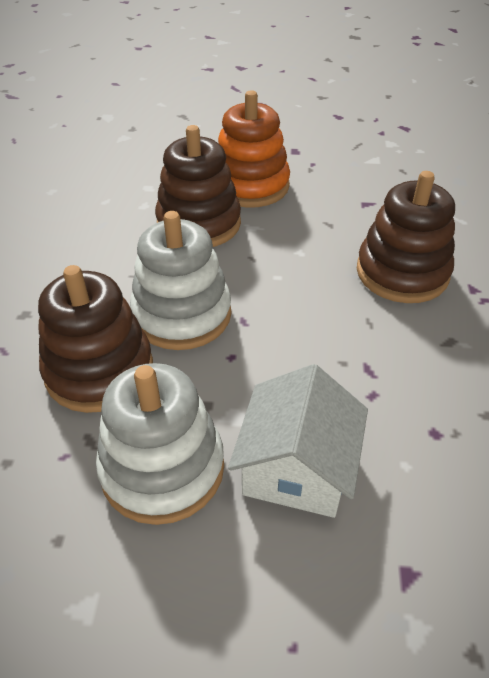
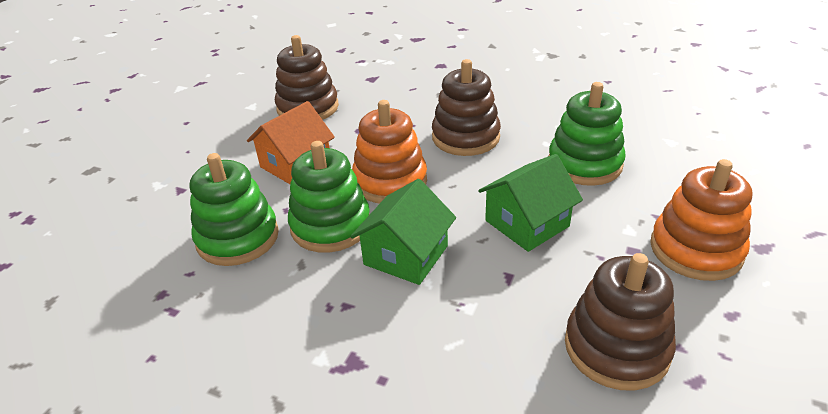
green house: none = 0 -> [350,179,456,285] [478,154,583,252] = 2
green stacking toy: none = 0 -> [190,153,279,266] [288,141,370,253] [549,82,626,186] = 3
orange house: none = 0 -> [247,101,335,184] = 1
orange stacking toy: [218,90,290,208] = 1 -> [352,100,427,203] [650,159,752,281] = 2
white house: [228,364,368,518] = 1 -> none = 0
white stacking toy: [96,363,224,525] [130,211,231,350] = 2 -> none = 0

